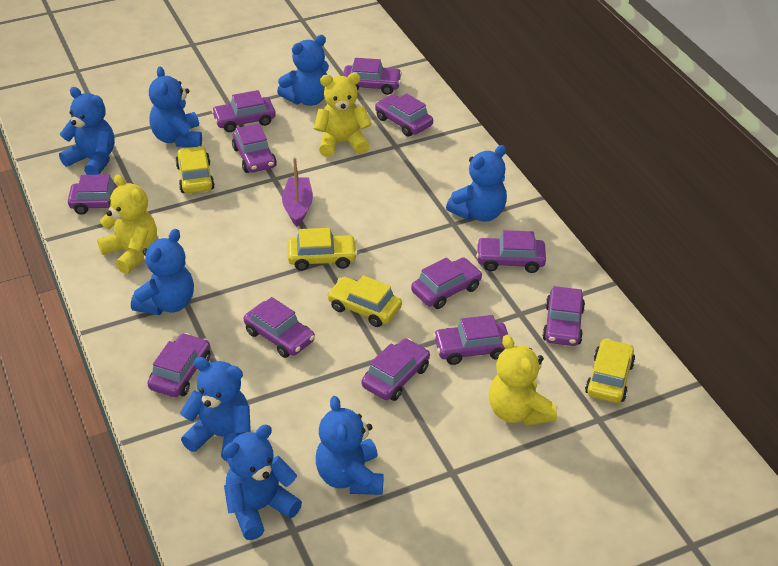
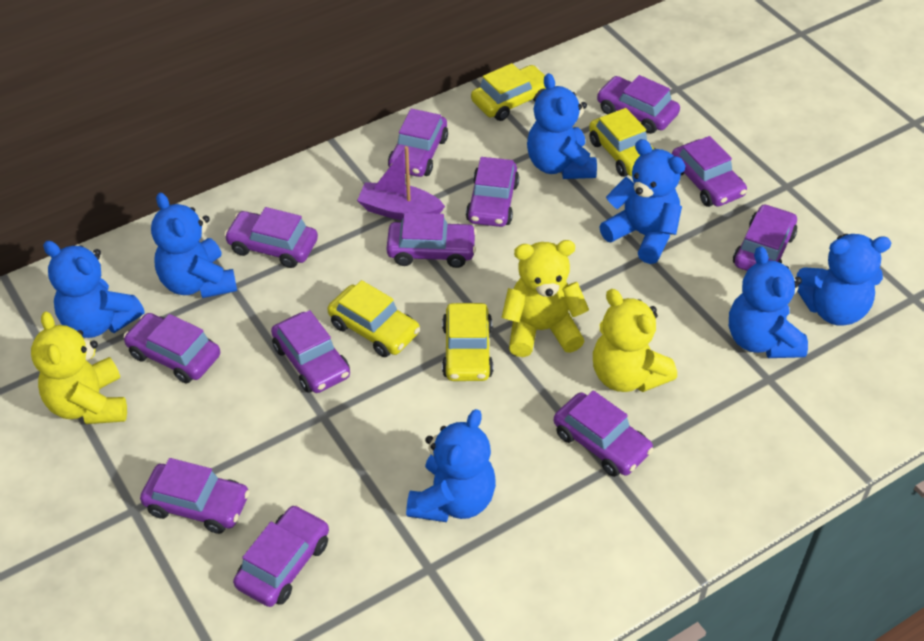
blue teddy bear: [59,87,115,175] [131,229,194,315] [149,66,202,147] [180,357,251,461] [223,425,302,540] [277,35,329,106] [316,396,384,495] [446,145,507,222] = 8 -> [43,241,145,338] [151,193,237,298] [406,409,496,522] [527,73,597,179] [599,139,685,264] [729,246,808,358] [797,234,891,326] = 7

